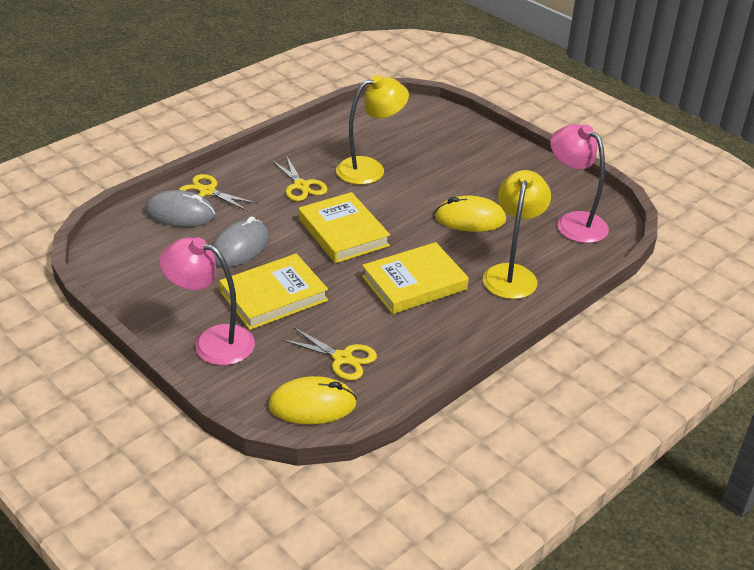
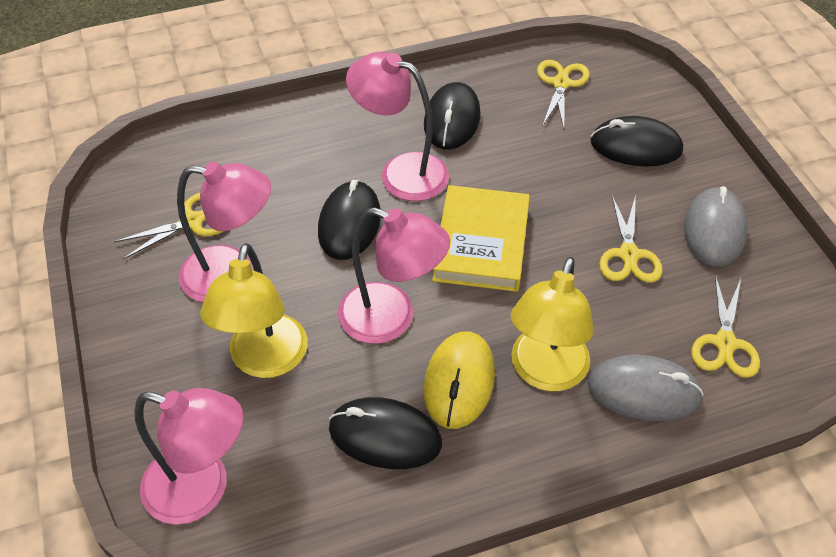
black mouse: none = 0 -> [318,180,381,260] [329,397,442,469] [424,82,481,149] [590,116,683,166] = 4
pink lamp: [159,237,255,365] [550,124,609,243] = 2 -> [134,388,243,524] [177,161,271,302] [338,207,450,344] [346,52,449,201] = 4
yellow book: [220,254,328,330] [298,192,390,263] [362,242,469,314] = 3 -> [432,185,530,292] = 1
yellow mouse: [268,376,357,424] [435,196,506,232] = 2 -> [424,331,495,429] = 1
yellow scissors: [179,174,258,211] [271,155,328,201] [282,327,377,380] = 3 -> [114,193,224,259] [537,60,590,128] [599,195,663,283] [692,275,760,378] = 4

